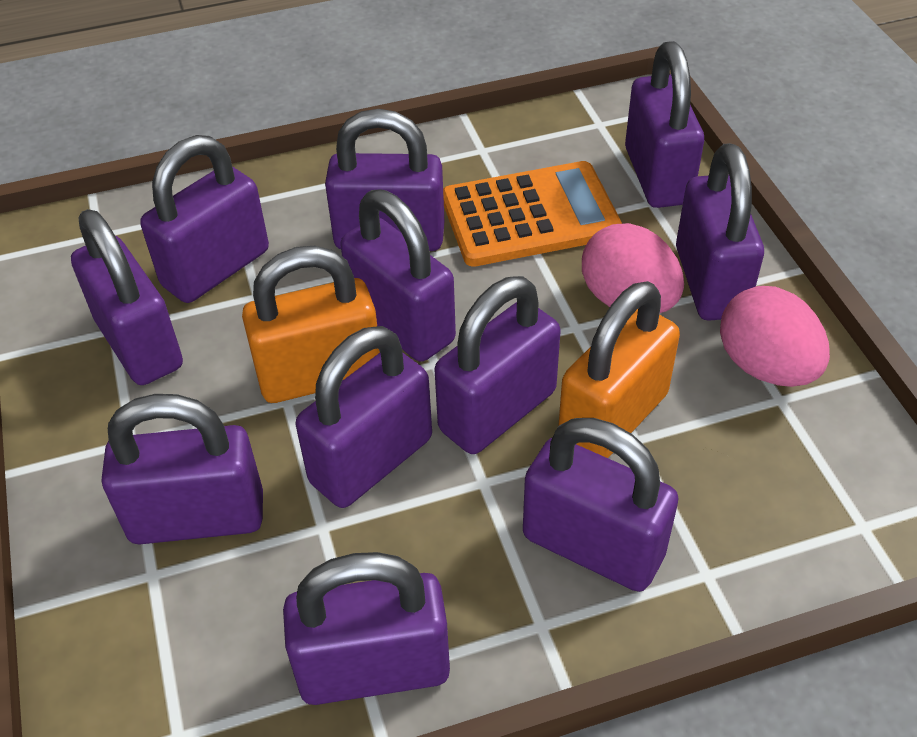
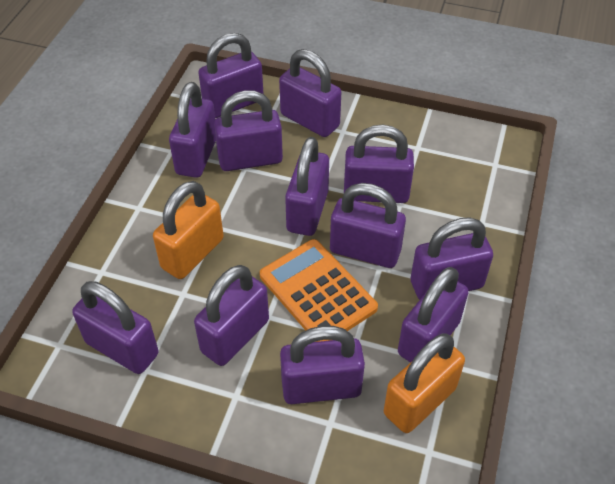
pink egg: [582,223,684,313] [720,286,830,387] = 2 -> none = 0
purple padlock: [71,209,183,385] [102,394,263,544] [140,135,269,303] [283,552,450,705] [296,326,432,508] [325,109,444,251] [340,189,456,362] [434,276,561,454] [523,418,678,592] [625,41,704,208] [676,143,764,321] = 11 -> [72,281,159,374] [169,82,216,178] [194,265,269,366] [198,33,264,118] [214,90,283,171] [279,49,341,137] [280,326,365,404] [285,137,329,236] [330,183,406,268] [344,125,414,203] [398,267,469,363] [411,217,493,300] = 12

